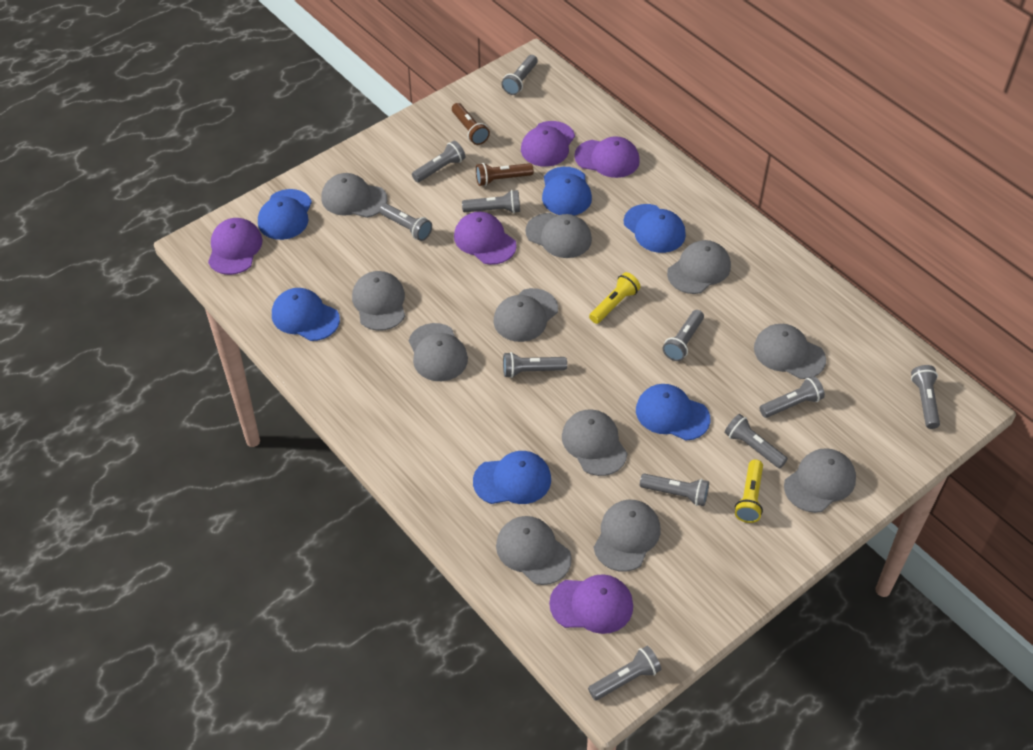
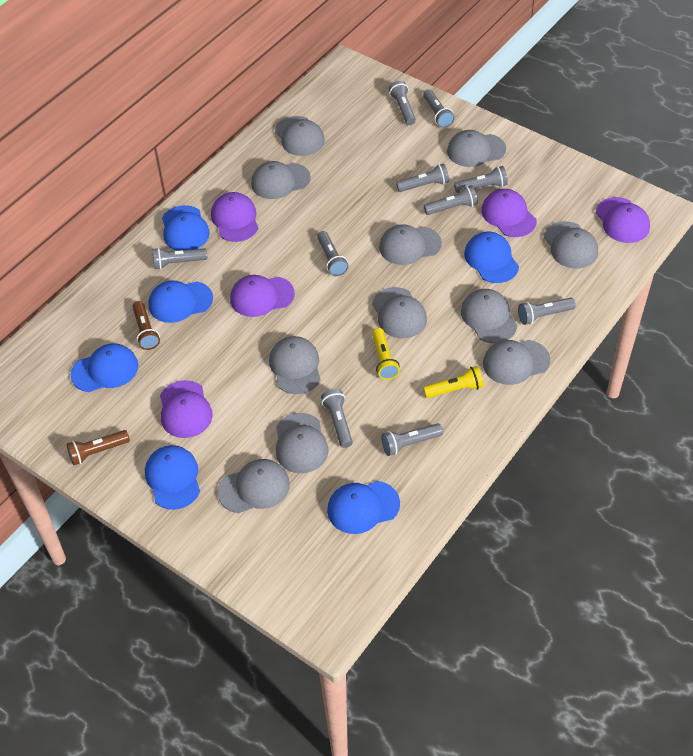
grey flashlight: [379,203,432,241] [412,141,465,182] [462,190,520,213] [501,55,538,95] [503,352,567,378] [588,646,661,700] [640,473,709,506] [663,310,704,361] [725,414,788,468] [760,376,825,418] [911,365,940,429] = 11 -> [152,247,208,270] [317,231,349,276] [321,389,353,448] [381,423,443,456] [389,81,416,125] [396,164,449,192] [423,89,455,128] [424,185,478,215] [454,166,508,193] [518,298,576,325] = 10

